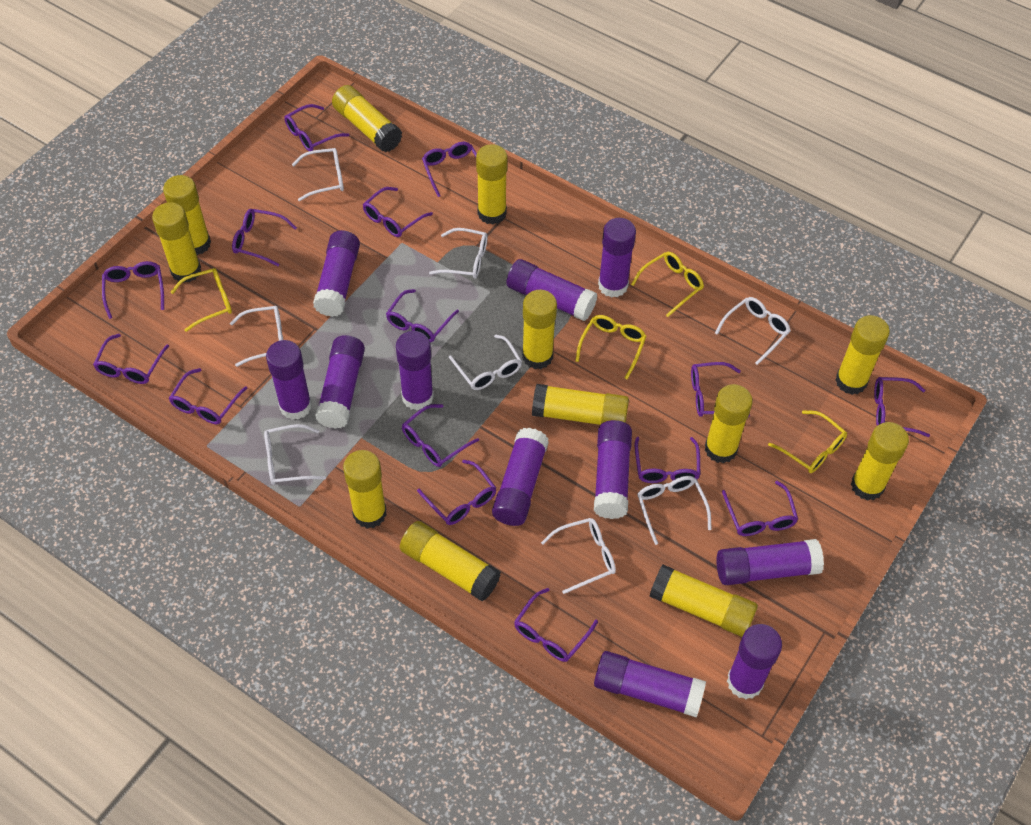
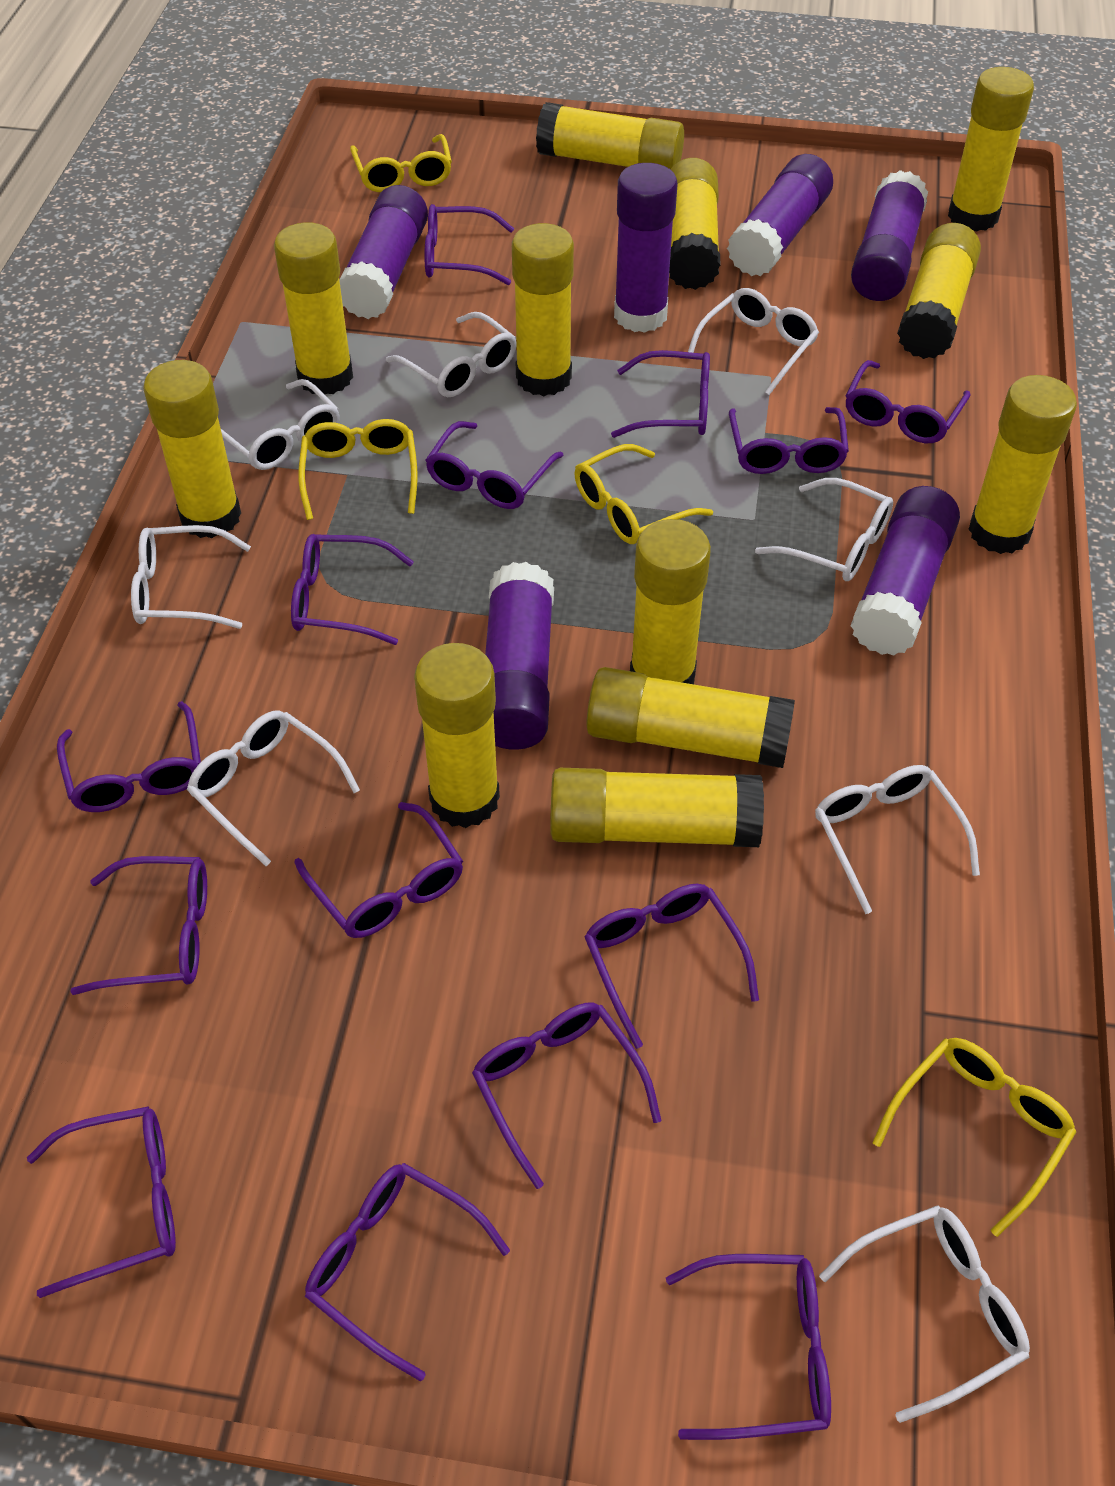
purple glasses: [93,334,169,384] [102,261,164,319] [169,368,247,424] [232,209,297,267] [284,104,350,151] [363,187,433,237] [386,289,459,342] [402,404,479,467] [417,460,496,525] [422,142,477,197] [514,588,598,662] [635,437,701,483] [691,362,750,417] [722,481,798,536] [874,377,930,437] = 15 -> [27,1106,176,1298] [57,701,201,812] [70,856,207,995] [291,534,414,645] [295,802,463,938] [305,1163,510,1381] [424,204,514,285] [425,421,564,509] [472,1002,661,1189] [584,884,759,1049] [611,350,710,438] [666,1254,831,1440] [729,407,849,474] [845,360,970,443] = 14
purple glue stick: [266,340,312,420] [313,230,360,317] [315,335,365,429] [396,331,434,411] [492,428,549,526] [506,259,598,321] [594,420,632,519] [594,651,706,717] [598,218,636,298] [716,539,824,585] [727,624,782,699] = 11 -> [339,185,428,319] [485,562,554,750] [614,163,677,333] [727,154,833,276] [850,486,960,656] [851,170,928,301] = 6

